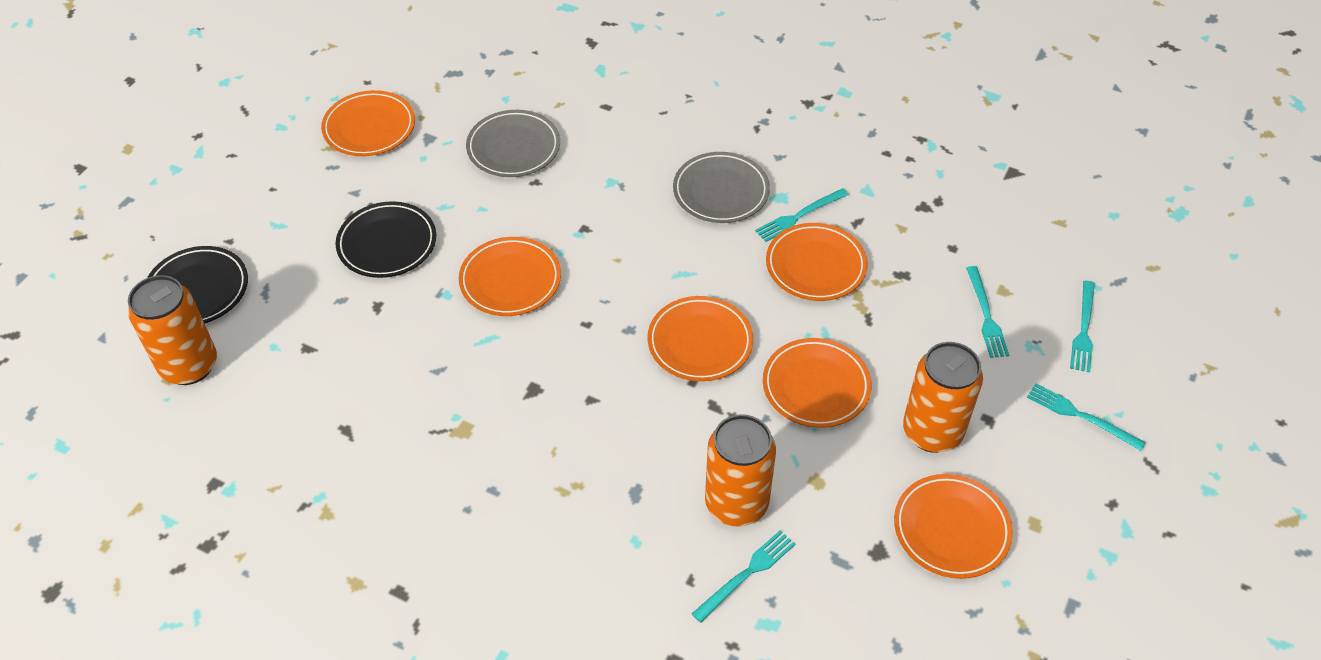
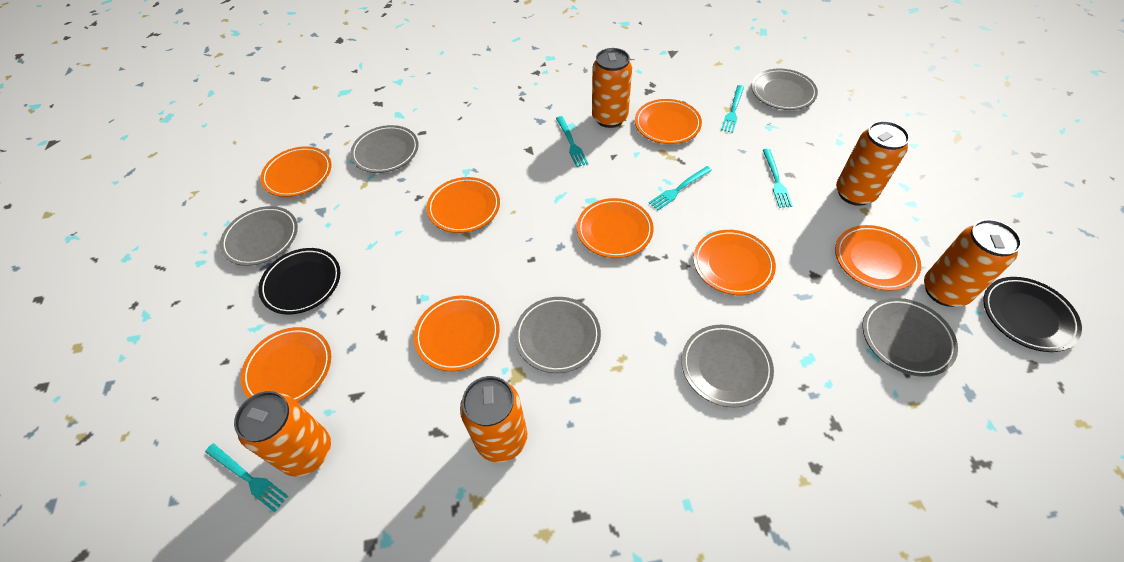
grey plate: [466,110,560,177] [673,152,770,223] = 2 -> [220,206,298,266] [350,125,419,173] [514,297,601,373] [681,325,774,407] [751,68,818,110] [862,298,958,377] = 6
orange can: [128,275,217,385] [705,414,776,527] [903,342,983,453] = 3 -> [234,391,331,477] [460,376,527,463] [592,48,632,128] [836,121,910,206] [924,219,1022,307] = 5
orange plate: [321,90,415,156] [459,237,561,316] [647,296,753,381] [763,338,872,428] [766,223,868,301] [894,474,1013,579] = 6 -> [241,327,331,402] [260,146,332,197] [414,295,500,371] [427,177,500,233] [577,198,654,258] [635,99,702,144] [693,230,776,295] [835,225,921,291] = 8

